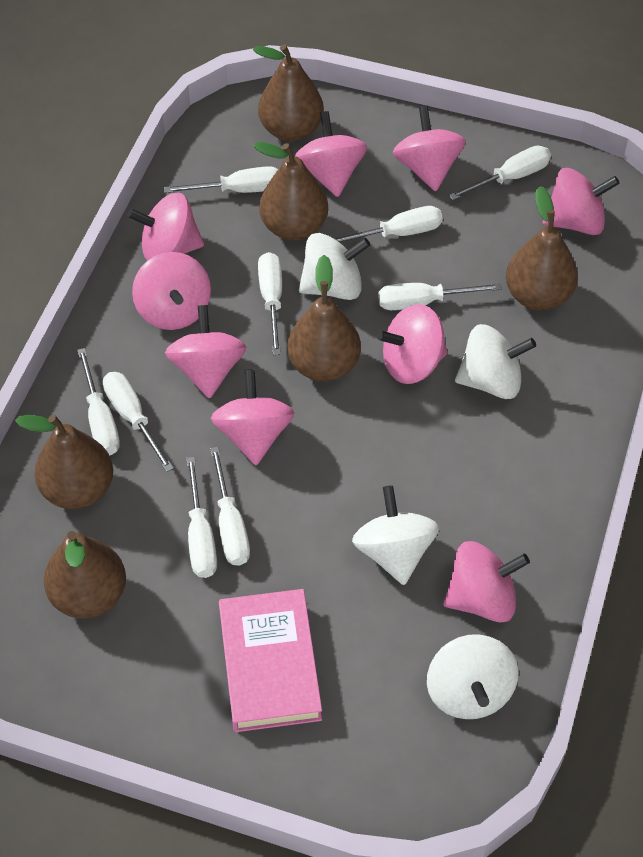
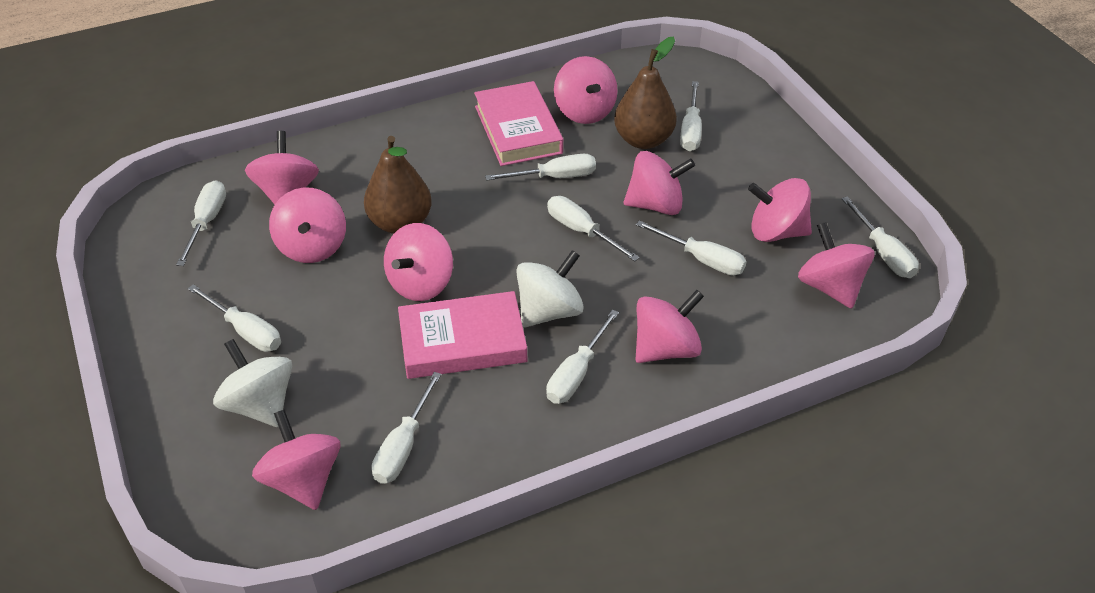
brown pear: [15,415,113,509] [44,531,126,619] [253,44,324,141] [253,142,328,241] [287,255,361,382] [506,186,578,311] = 6 -> [364,136,432,234] [614,37,677,149] = 2
pink book: [219,589,322,732] = 1 -> [398,291,528,379] [474,81,563,166] = 2
white spinning top: [299,233,370,300] [352,485,439,585] [427,634,519,719] [455,324,536,399] = 4 -> [213,339,292,427] [516,250,584,328] = 2

